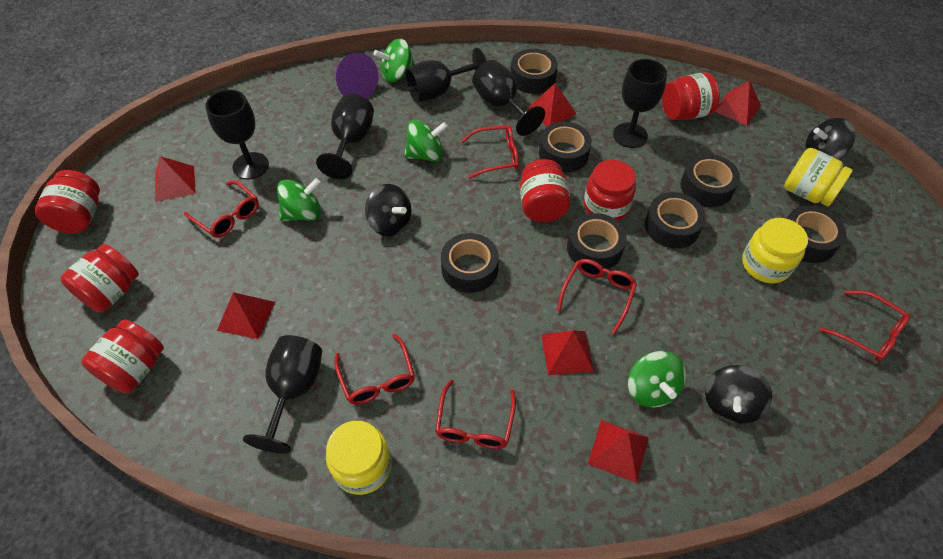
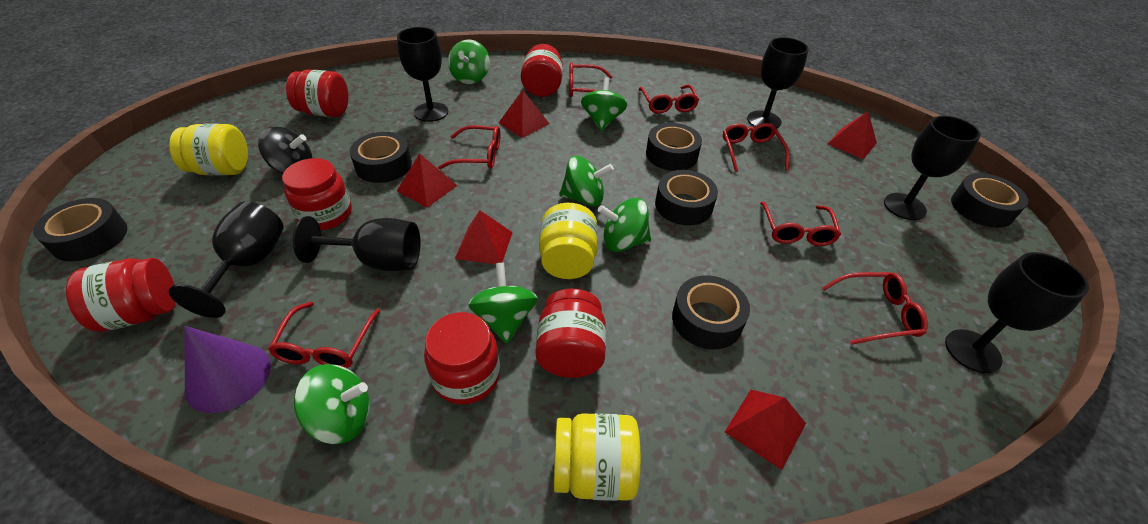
black spinning top: [365,184,412,236] [705,365,772,424] [805,118,856,160] = 3 -> [258,127,312,174] = 1
black tape: [441,233,499,293] [511,49,558,94] [539,122,592,173] [567,213,627,269] [645,192,706,249] [680,154,740,207] [787,205,846,263] = 7 -> [33,198,127,261] [350,132,412,183] [646,123,702,171] [655,170,718,225] [672,275,750,350] [951,173,1028,228] = 6
green spinning top: [277,178,321,221] [374,39,415,82] [404,120,448,161] [628,351,686,407] = 4 -> [294,364,370,444] [448,40,490,84] [468,263,538,343] [559,156,614,207] [581,77,627,131] [598,198,651,252] = 6
red glasses: [184,181,259,238] [334,334,415,404] [435,379,516,449] [461,125,519,179] [557,259,637,334] [819,290,911,361] = 6 -> [268,302,380,368] [438,125,500,169] [569,62,613,97] [639,85,699,114] [723,123,790,172] [760,202,841,246] [822,272,928,345] = 7
red pyramid: [155,156,196,201] [217,292,275,339] [527,83,576,126] [542,330,594,375] [588,420,649,483] [715,80,761,126] = 6 -> [397,153,457,208] [455,210,513,265] [498,90,550,138] [725,390,806,470] [828,111,877,159] = 5

